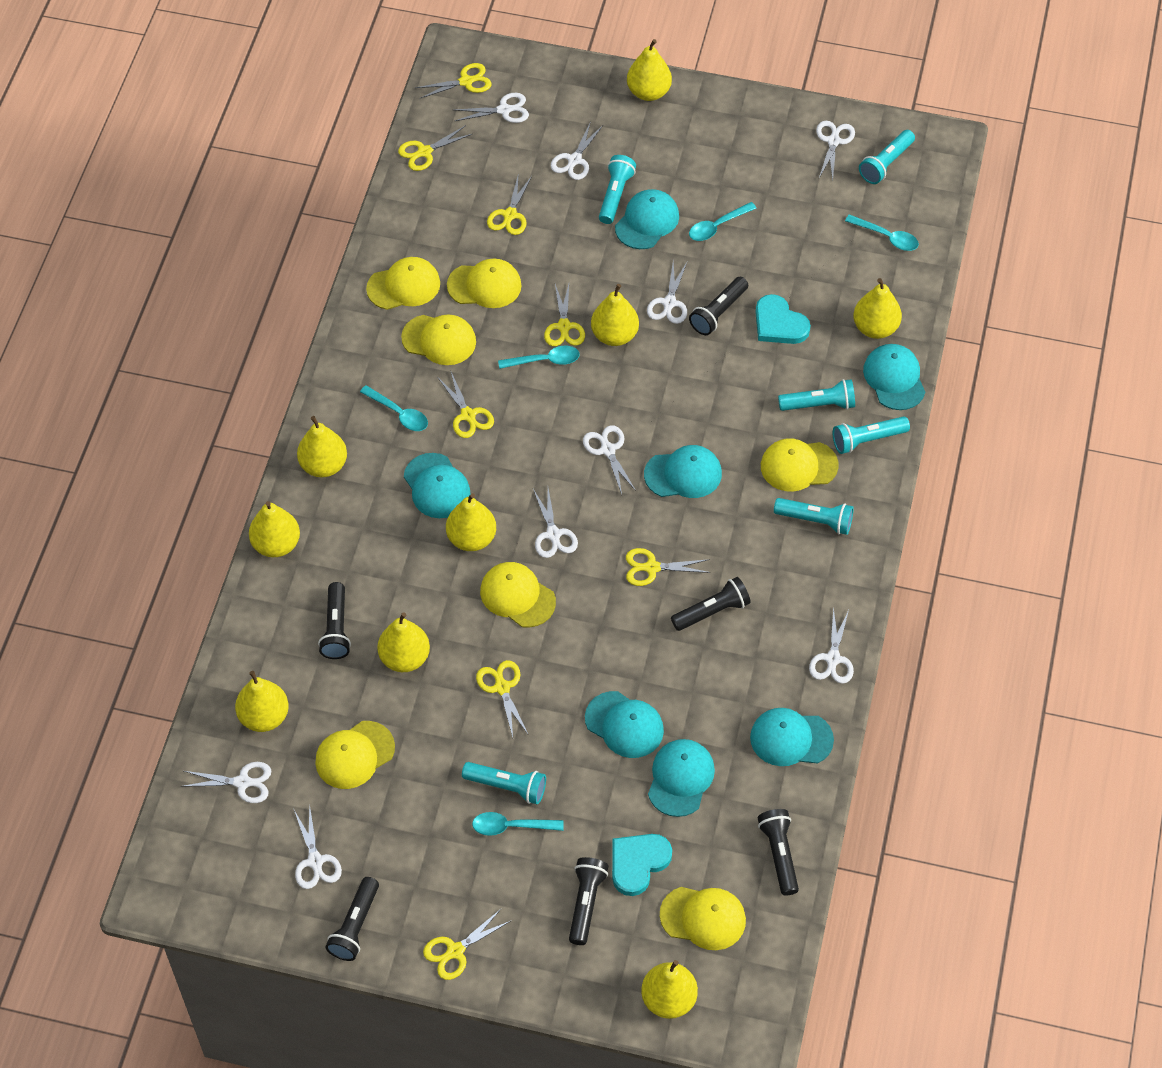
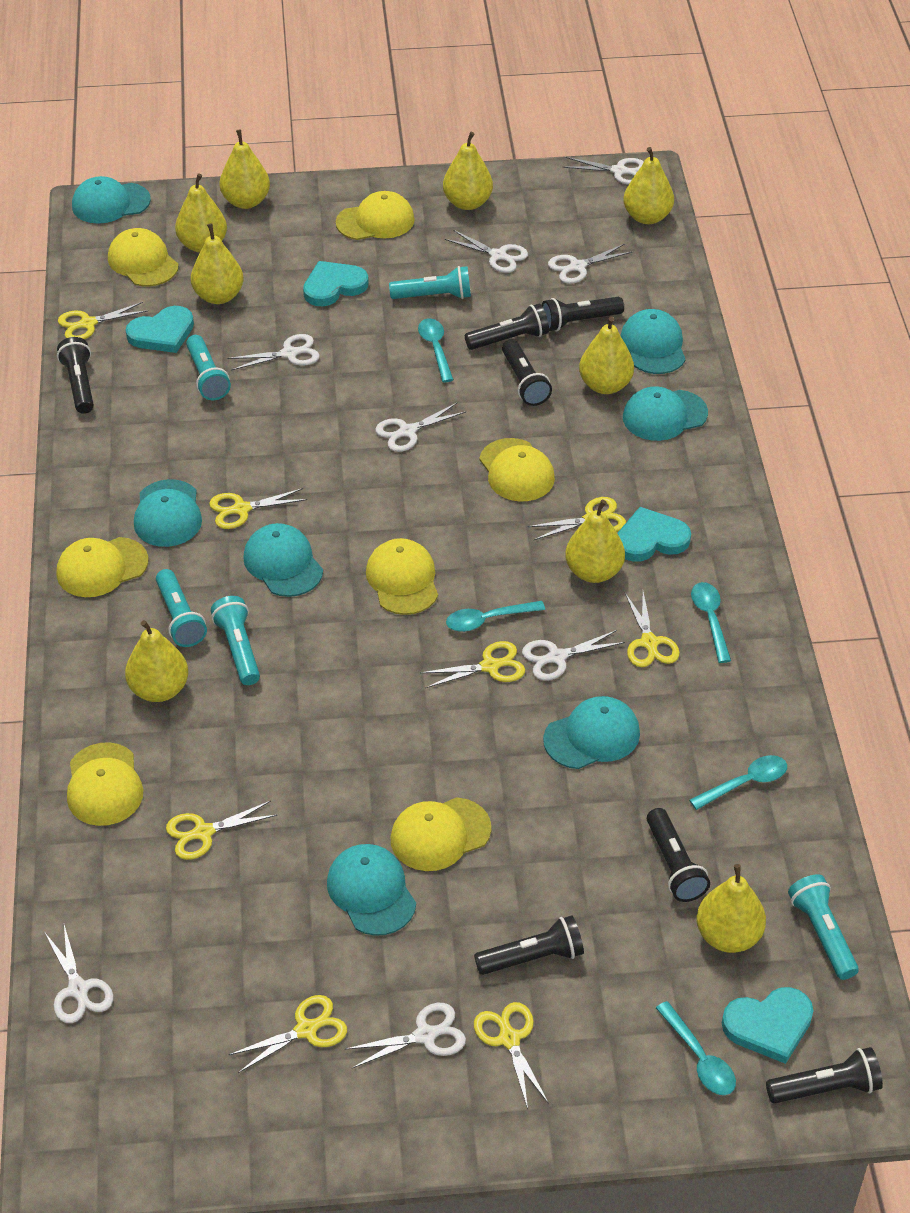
black flashlight: [318,582,351,659] [325,877,379,961] [569,857,608,945] [671,577,751,631] [689,277,748,335] [758,809,799,896] = 6 -> [57,337,94,414] [465,303,549,350] [474,915,584,975] [502,339,552,406] [542,297,624,332] [647,808,710,902] [766,1047,883,1103] = 7
turquoise flashlight: [462,762,546,804] [599,155,636,224] [774,498,854,535] [778,379,855,411] [833,416,910,454] [859,130,915,184] = 6 -> [156,569,207,647] [186,335,231,400] [211,596,260,685] [389,266,471,299] [788,874,859,980] = 5
turquoise heart: [612,834,672,896] [755,294,811,344] = 2 -> [126,306,194,353] [303,261,369,306] [617,507,691,562] [722,987,813,1064] = 4
white scissors: [181,762,271,803] [293,805,342,889] [454,93,529,123] [533,488,578,558] [550,121,603,180] [583,425,636,494] [647,261,687,324] [809,606,854,684] [816,121,855,180] = 9 -> [44,925,114,1023] [228,334,320,370] [346,1003,466,1068] [375,403,466,452] [445,230,528,273] [522,630,625,681] [548,244,632,284] [563,157,644,185] = 8

